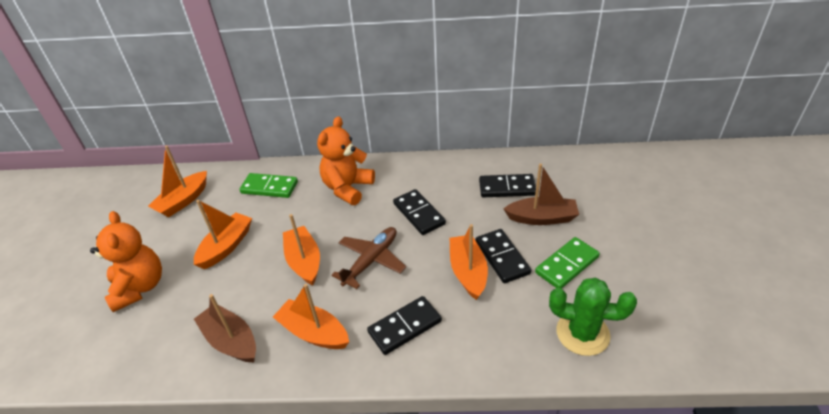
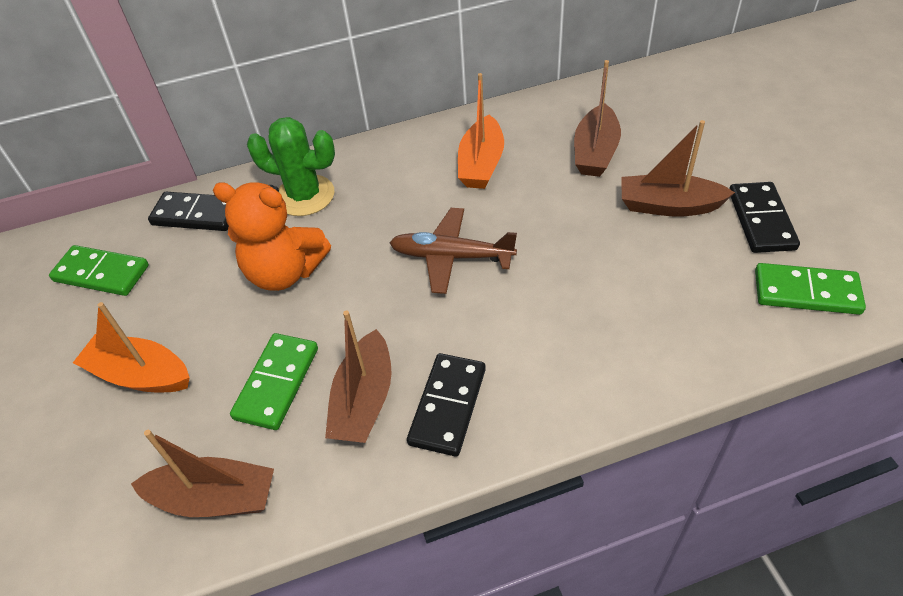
black domino: [367,296,442,355] [393,189,446,235] [476,229,531,283] [479,174,536,197] = 4 -> [148,192,229,231] [407,353,486,457] [729,182,800,253] = 3
brown boat: [194,294,256,362] [503,164,579,225] = 2 -> [131,430,274,517] [325,310,392,443] [574,60,621,177] [621,120,735,217] = 4
green domino: [239,173,298,198] [535,237,600,289] = 2 -> [49,245,149,296] [230,333,318,430] [755,263,866,315] = 3
orange boat: [148,146,207,217] [194,200,252,269] [273,284,349,349] [283,214,320,286] [450,224,488,300] = 5 -> [73,302,190,392] [458,73,504,189] = 2
orange teddy bear: [90,211,162,312] [317,116,375,205] = 2 -> [213,182,331,291] = 1

